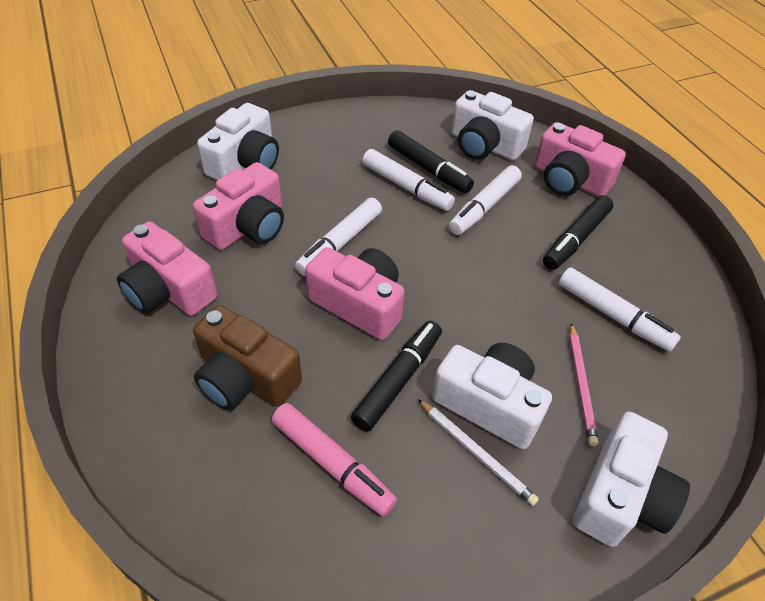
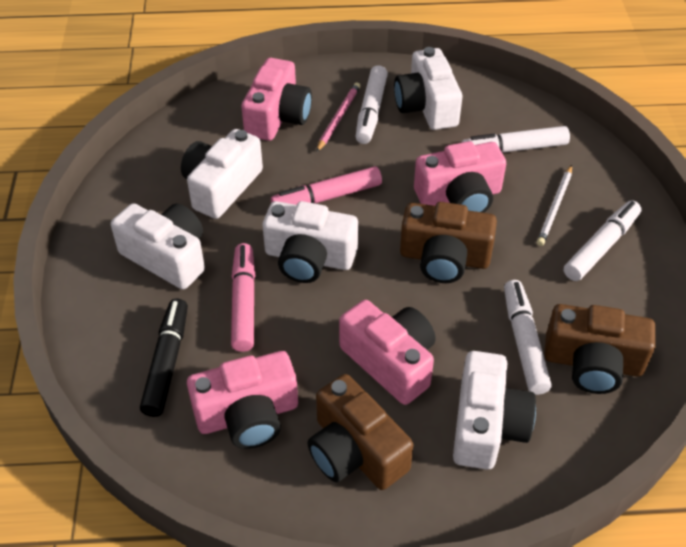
black marker: [351,321,442,432] [388,130,474,193] [543,195,613,270] = 3 -> [140,299,188,417] = 1
brown camera: [193,305,302,410] = 1 -> [307,374,413,490] [400,202,497,283] [544,304,655,394] = 3
pink marker: [272,403,397,516] = 1 -> [231,243,255,352] [271,166,382,205] = 2
white camera: [197,103,279,180] [432,343,552,449] [451,90,534,160] [573,411,690,547] = 4 -> [111,203,205,289] [181,129,263,219] [263,201,358,283] [394,47,462,130] [453,351,536,470] = 5

